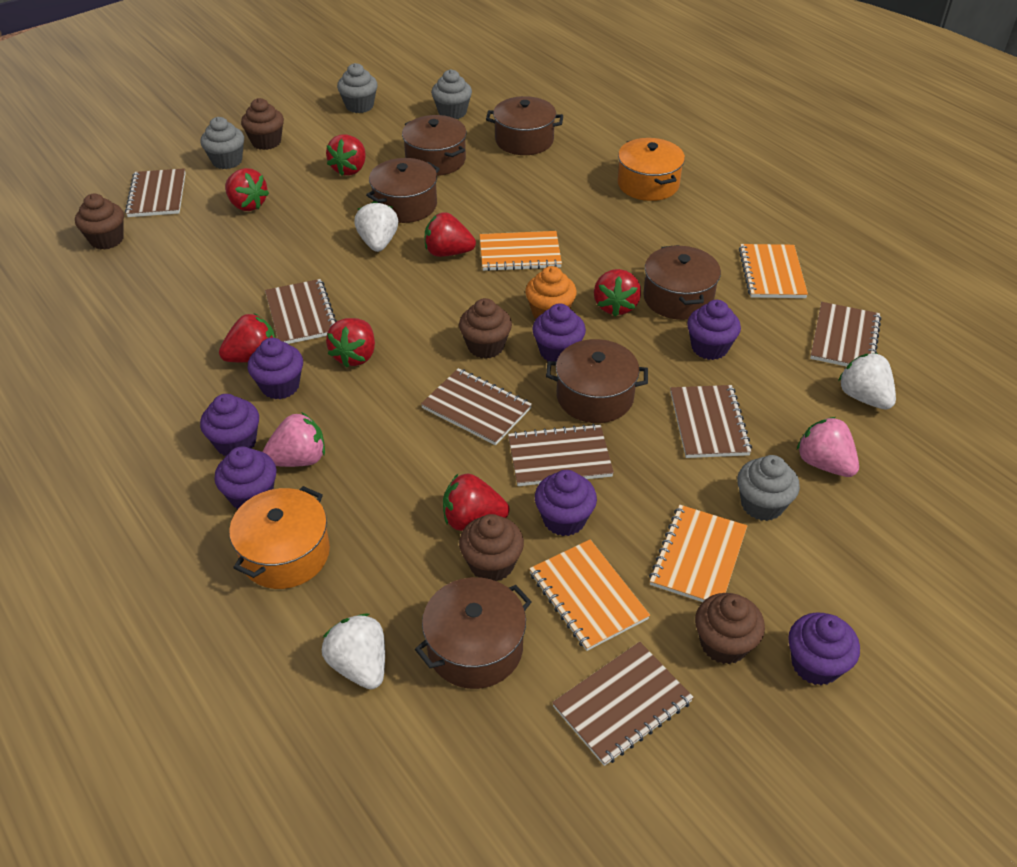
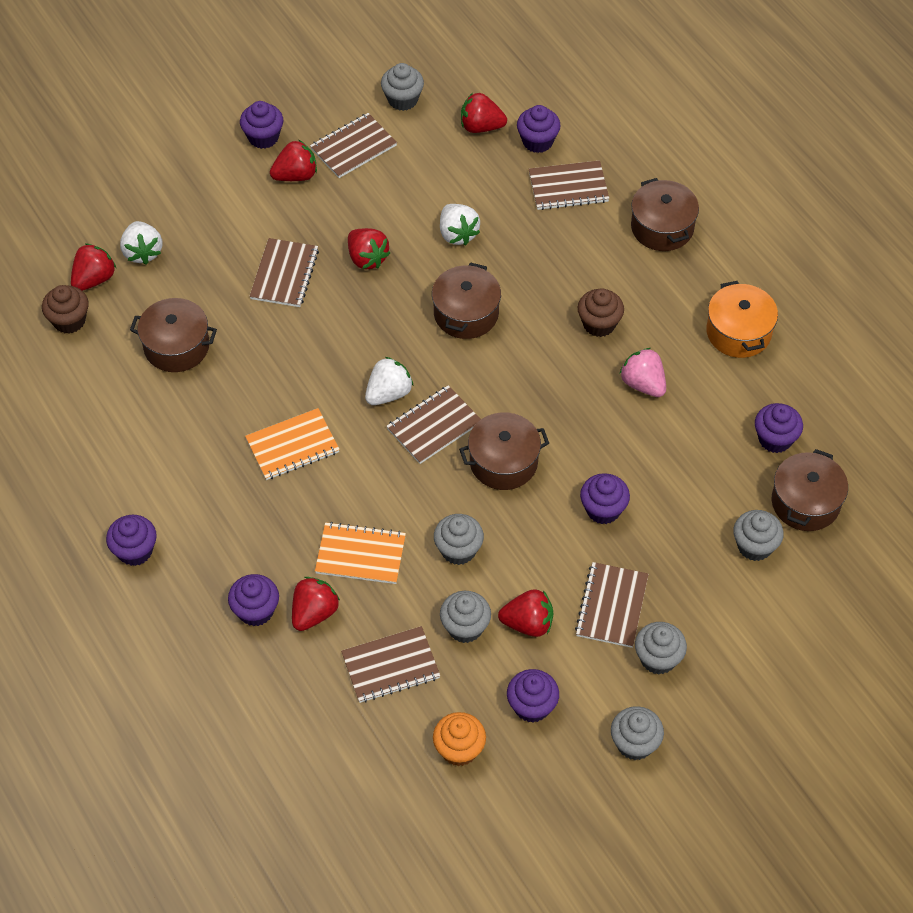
brown cupcake: [75,194,124,250] [241,98,284,150] [459,298,512,359] [459,514,524,581] [695,593,765,664] = 5 -> [42,285,89,334] [578,288,624,337] = 2
brown notebook: [125,168,186,217] [265,279,337,344] [421,368,532,445] [508,424,614,486] [552,642,694,766] [670,385,752,458] [810,302,881,367] = 7 -> [249,238,319,307] [310,113,397,178] [341,626,440,703] [386,385,481,464] [529,160,609,210] [575,562,649,648] = 6
brown pot: [366,158,440,223] [402,115,467,176] [415,577,532,689] [486,96,563,155] [546,339,648,423] [643,245,721,320] = 6 -> [130,298,217,372] [432,262,501,339] [459,412,549,490] [631,178,699,251] [772,449,848,531] = 5
grey cupcake: [200,117,244,169] [337,63,378,113] [431,69,472,119] [737,455,800,521] = 4 -> [381,63,424,111] [434,514,484,565] [440,591,491,643] [611,706,664,760] [635,622,687,675] [733,510,784,561] = 6
orange notebook: [480,231,562,271] [529,539,650,651] [649,505,747,602] [739,244,808,298] = 4 -> [245,408,340,480] [315,522,406,584] = 2
orange pot: [229,486,330,589] [618,138,685,201] = 2 -> [706,281,778,358] = 1
pink strawberry: [262,413,325,467] [797,417,859,477] = 2 -> [620,348,666,397] = 1
red strawberry: [219,313,275,362] [225,168,269,211] [326,135,366,176] [326,318,375,367] [425,212,476,257] [443,473,509,531] [594,269,641,317] = 7 -> [71,244,116,291] [270,140,317,181] [292,577,340,631] [348,228,390,269] [461,93,507,133] [498,589,553,637] = 6

